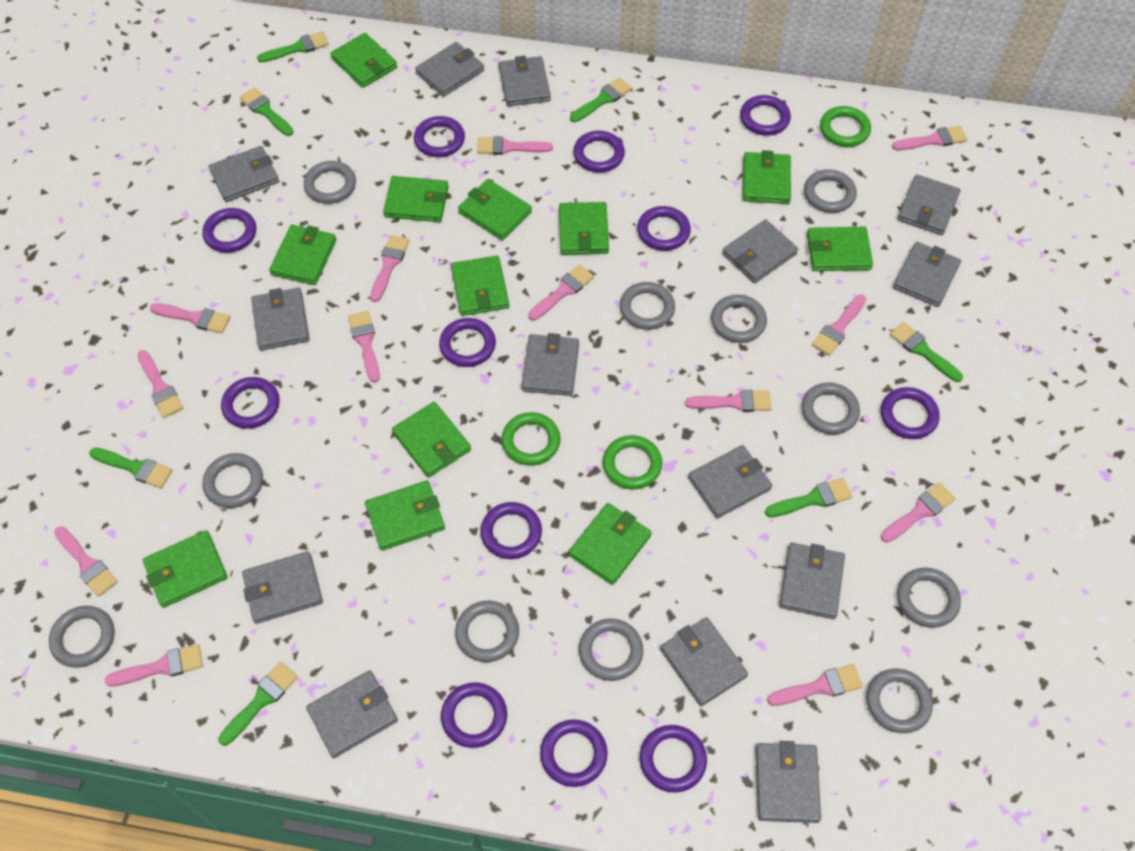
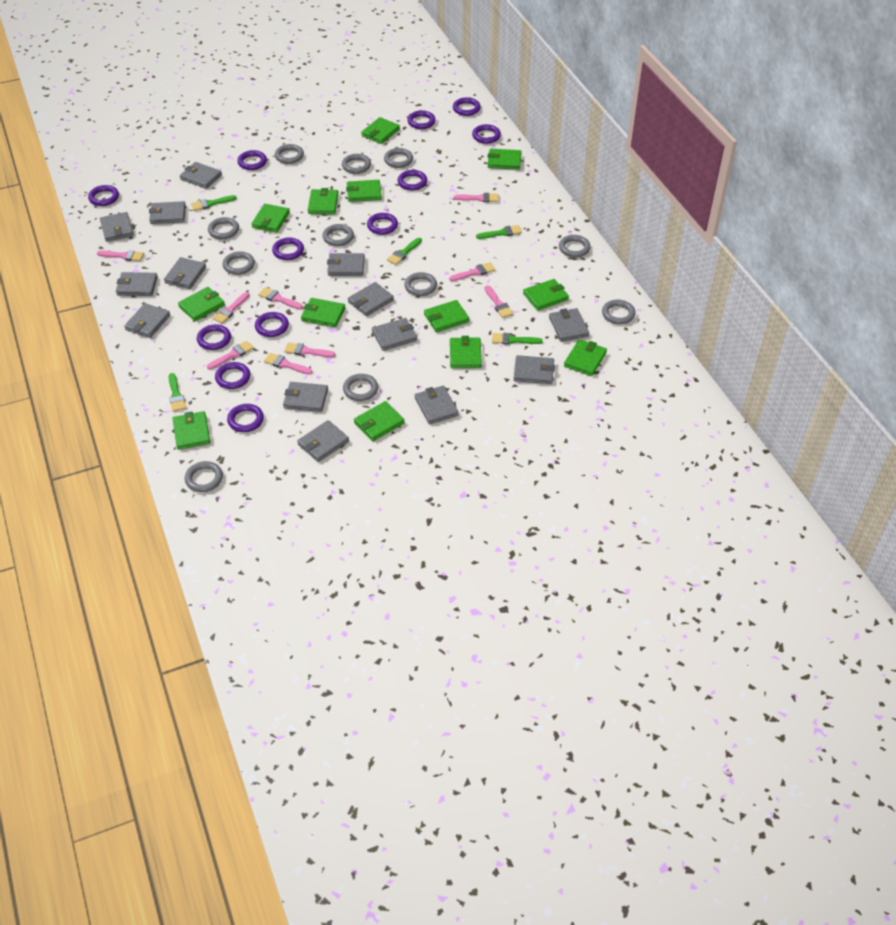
green brush: [89,448,172,488] [218,662,298,746] [240,88,293,136] [257,31,329,62] [570,78,632,122] [765,478,852,517] [890,322,963,382] = 7 -> [169,373,186,412] [191,195,237,211] [387,238,422,265] [476,225,522,239] [492,333,543,345] = 5
green ring: [501,412,560,466] [603,435,662,490] [820,106,871,147] = 3 -> none = 0
green wallet: [143,530,228,608] [269,225,336,285] [330,33,397,88] [365,480,445,551] [383,176,449,222] [392,402,471,478] [451,256,509,316] [458,179,532,240] [559,202,609,255] [569,503,652,585] [743,150,791,204] [807,227,873,271] = 12 -> [173,411,210,450] [178,287,225,321] [251,204,290,233] [301,298,345,327] [308,188,338,215] [346,180,382,202] [354,401,405,441] [361,117,400,144] [424,300,469,332] [450,336,482,368] [488,149,522,170] [523,279,569,311] [564,339,607,376] = 13
pink brush: [54,526,117,597] [105,644,203,686] [137,350,183,418] [150,303,230,333] [348,311,380,383] [370,235,409,302] [477,136,553,155] [528,265,594,321] [685,390,772,412] [767,664,863,706] [812,295,866,356] [881,483,955,543] [892,126,967,150] = 13 -> [97,250,144,261] [207,341,254,369] [213,292,250,324] [258,287,303,309] [264,353,313,375] [284,342,335,357] [449,262,495,281] [454,193,498,202] [485,285,513,318] = 9

